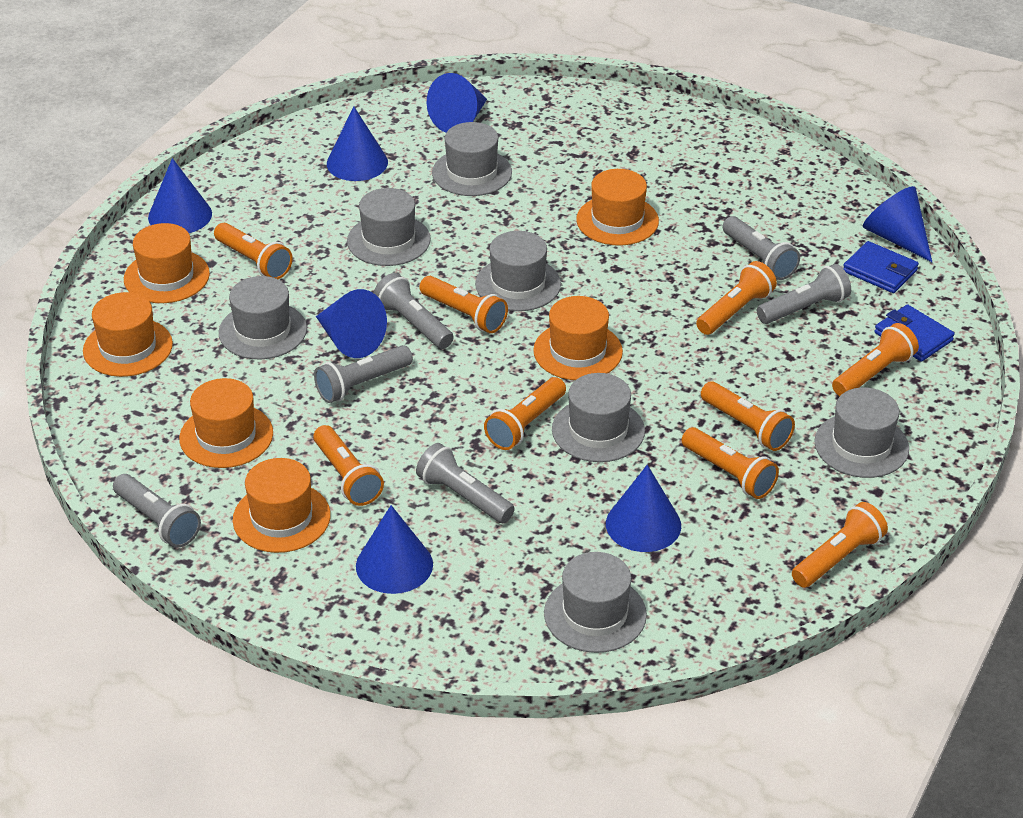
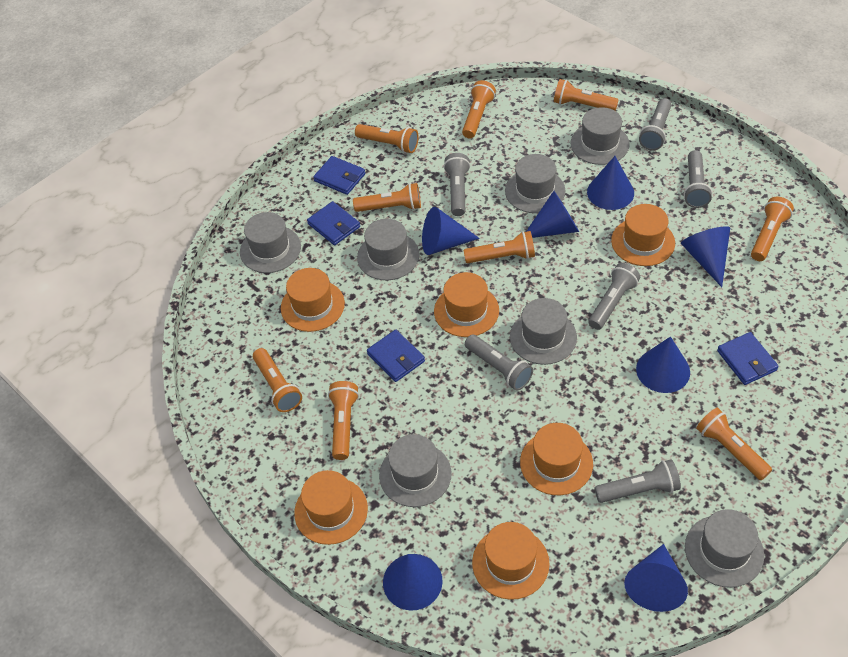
blue wallet: [843,241,919,293] [875,304,955,362] = 2 -> [307,201,360,245] [313,156,365,195] [367,330,425,382] [717,332,779,385] = 4

